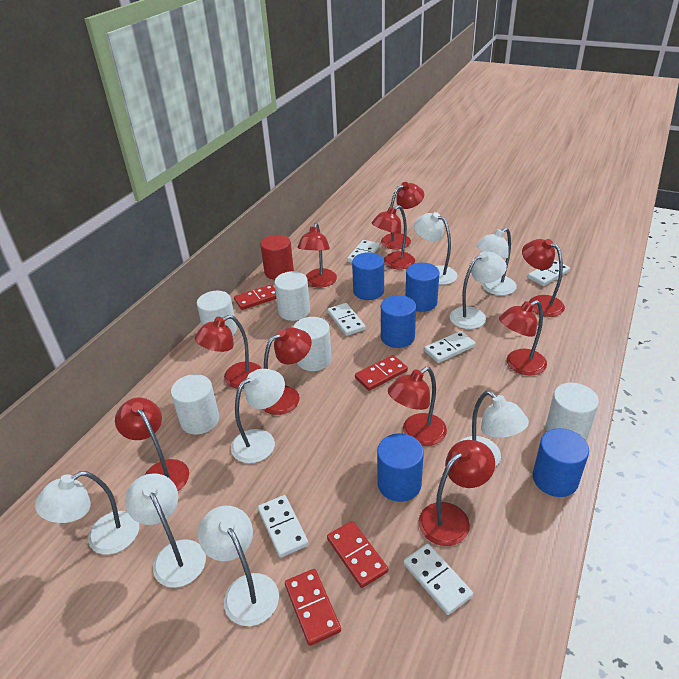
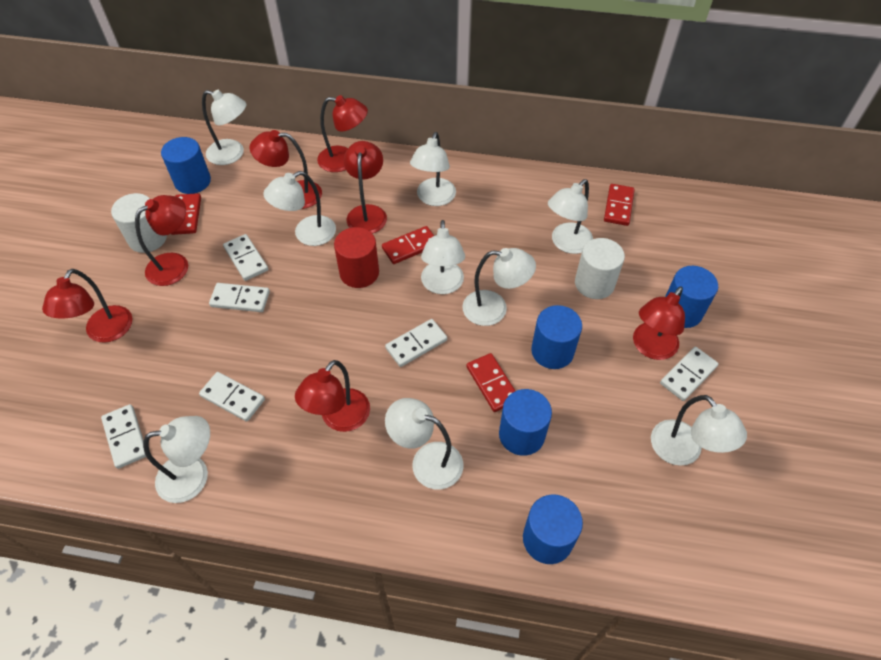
red lamp: [115,398,189,491] [195,315,262,389] [262,327,312,415] [297,223,337,288] [372,205,415,270] [381,182,424,249] [388,367,447,446] [419,440,495,546] [499,300,547,376] [522,239,565,317] = 10 -> [42,269,132,343] [135,195,188,286] [250,130,322,209] [295,360,370,432] [317,95,368,172] [344,141,387,234] [633,286,685,360] = 7
white cylinder: [171,374,219,435] [197,291,237,336] [274,271,310,321] [293,317,332,371] [546,383,599,441] = 5 -> [111,193,167,253] [575,238,625,299] = 2
white lamp: [35,471,139,555] [125,473,206,588] [198,506,279,626] [231,369,285,463] [414,212,458,285] [450,251,507,329] [459,391,529,467] [476,228,517,295] = 8 -> [143,416,210,503] [202,90,247,165] [263,171,336,246] [385,398,463,489] [410,132,456,206] [421,220,465,294] [462,248,536,326] [548,179,593,254] [651,395,747,466] = 9

